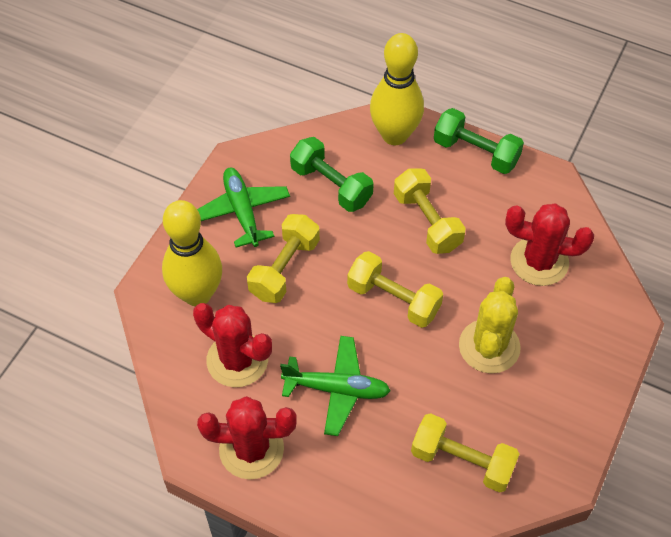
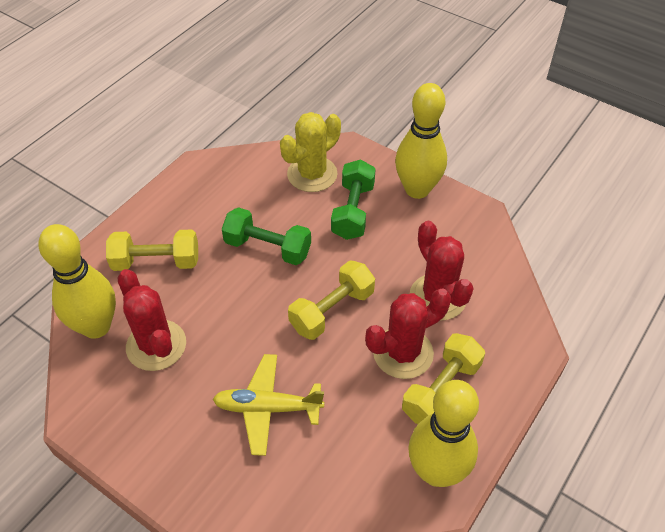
green plane: [197,168,290,247] [280,336,391,436] = 2 -> none = 0
yellow bowling pin: [162,200,222,306] [370,33,424,145] = 2 -> [38,224,116,339] [395,83,447,199] [408,380,479,487] = 3
yellow dumbbell: [247,214,320,303] [347,251,443,328] [394,168,465,254] [411,413,519,493] = 4 -> [106,229,198,271] [288,260,375,340] [402,333,485,424] = 3
yellow plane: none = 0 -> [213,354,324,456] = 1

